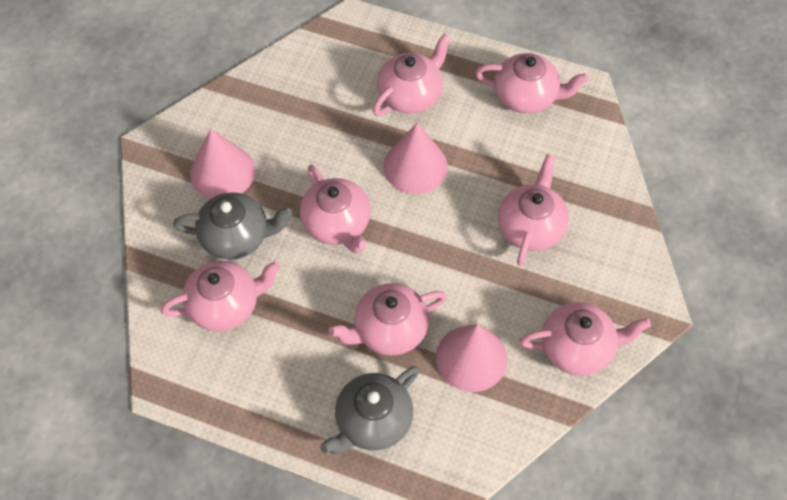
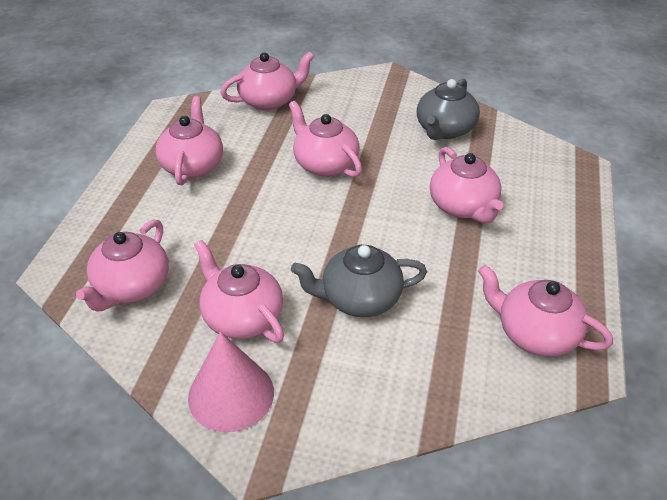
pink cone: [190,129,255,199] [383,123,448,194] [436,324,507,392] = 3 -> [188,332,274,432] = 1

